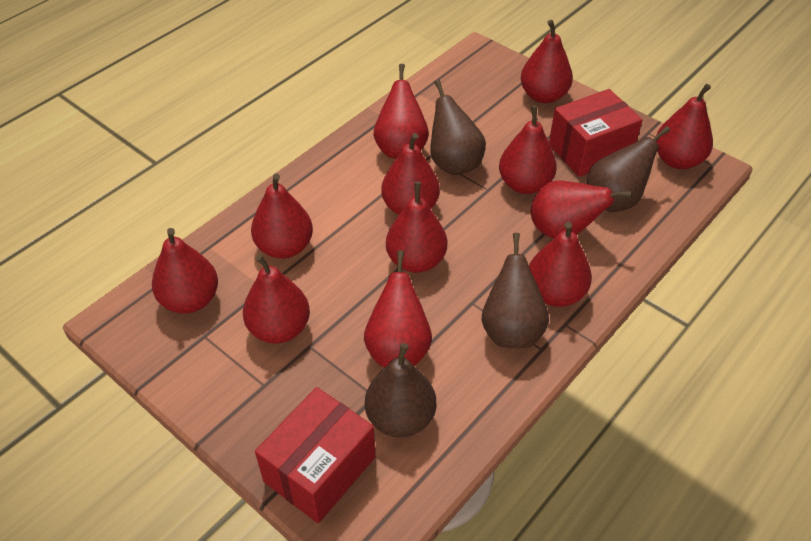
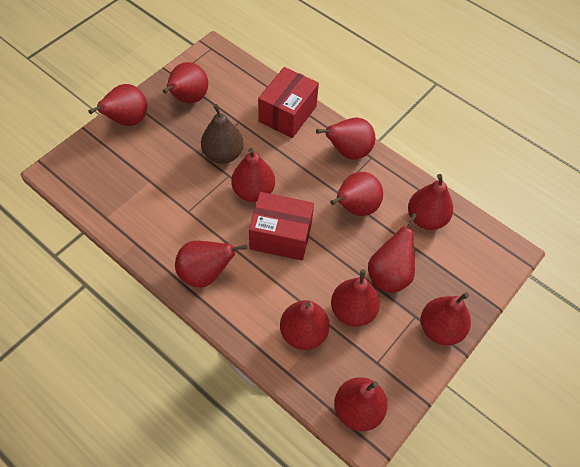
brown pear: [365,343,436,438] [430,79,486,175] [482,233,549,348] [587,126,670,212] = 4 -> [201,104,243,164] = 1

